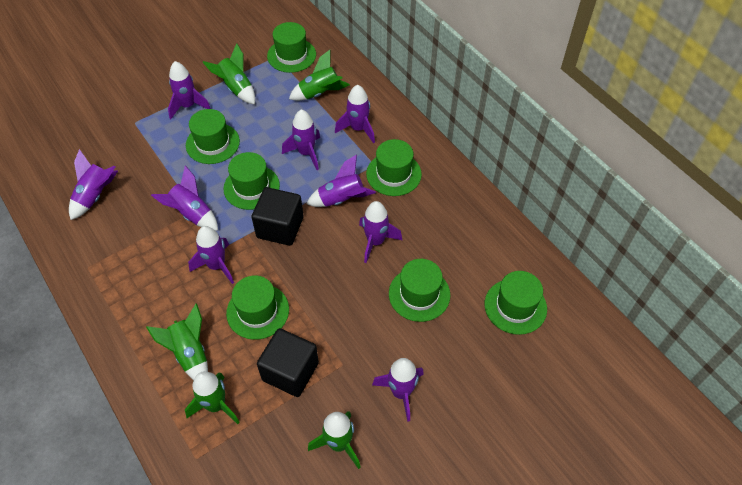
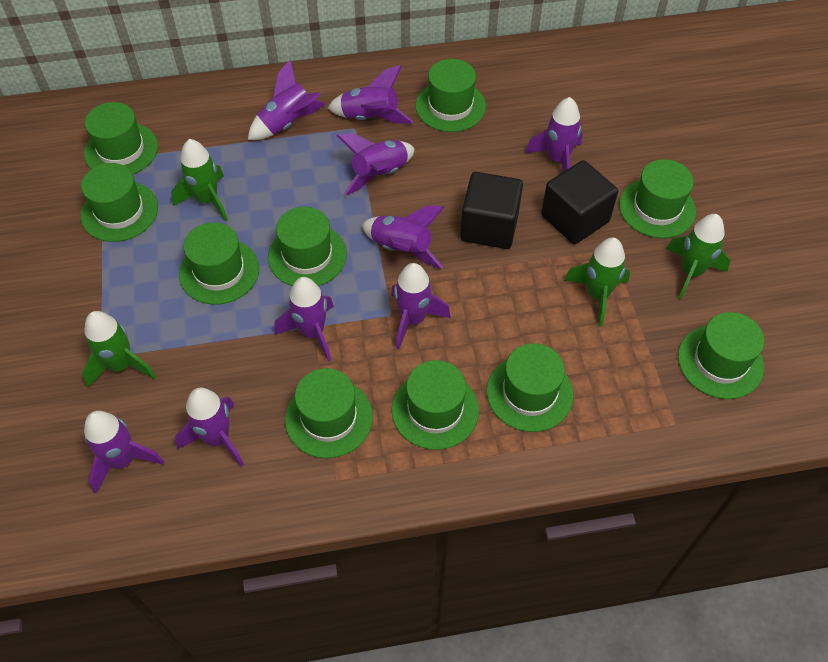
green hat: [186,109,240,164] [223,152,280,210] [226,276,289,340] [267,22,316,73] [366,139,422,196] [389,259,450,322] [485,271,547,335] = 7 -> [81,163,158,242] [84,102,158,174] [179,222,259,305] [268,207,347,286] [285,368,373,458] [391,360,479,450] [415,59,486,132] [487,343,573,432] [619,159,696,238] [678,312,764,399] = 10
green rocket: [146,303,208,380] [185,371,240,424] [202,43,255,104] [289,50,350,101] [308,411,361,469] = 5 -> [82,311,156,388] [171,139,228,222] [564,238,630,326] [666,214,730,300] = 4

